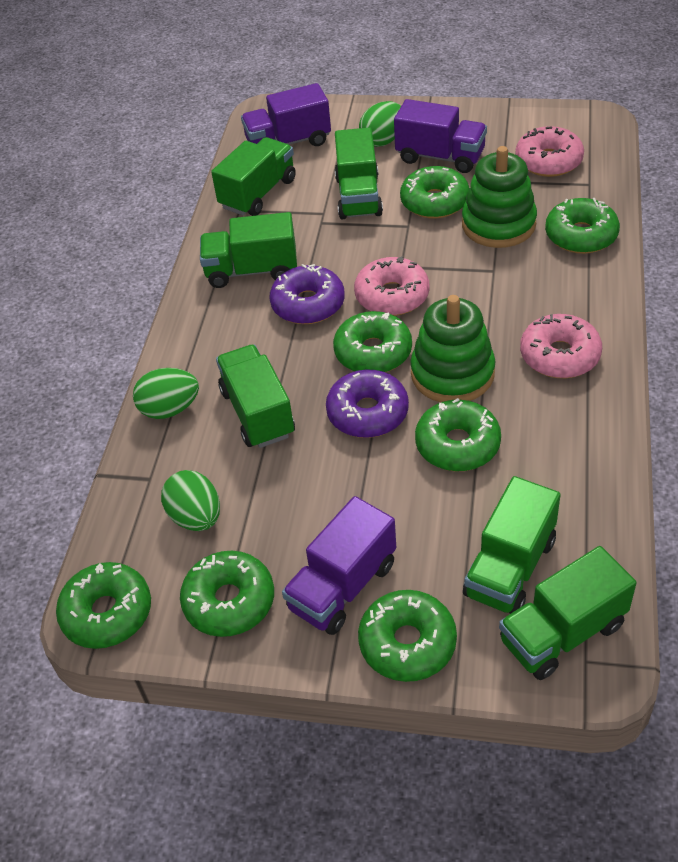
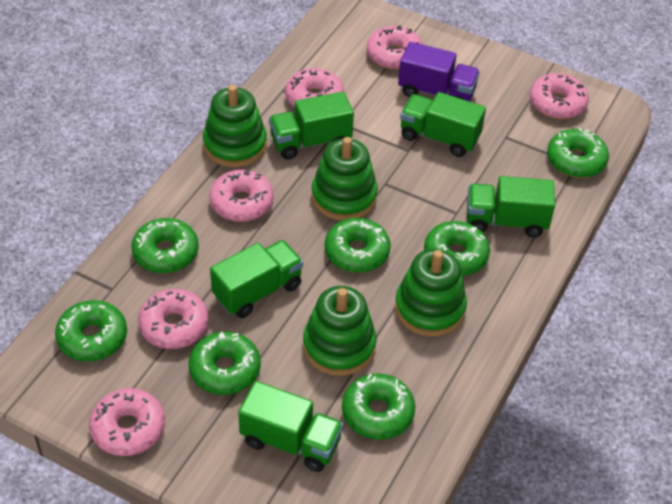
green egg: [133,368,199,419] [161,470,220,531] [359,101,401,147] = 3 -> none = 0
green stacking toy: [410,295,495,402] [462,146,537,248] = 2 -> [203,85,267,167] [303,286,376,376] [311,137,378,220] [395,249,467,337] = 4
green truck: [200,212,297,288] [211,137,296,216] [216,345,295,448] [335,127,383,219] [463,476,561,614] [499,546,636,680] = 6 -> [210,240,303,318] [238,381,343,472] [269,92,354,160] [400,92,486,157] [467,176,555,237] = 5
pink donut: [354,257,429,316] [515,126,584,177] [520,314,602,378] = 3 -> [89,388,165,456] [138,289,209,349] [209,169,274,222] [285,68,344,108] [367,25,423,70] [530,73,589,119] = 6
purple donut: [270,264,345,324] [326,370,409,438] = 2 -> none = 0
purple truck: [241,83,331,146] [282,496,396,635] [394,99,487,173] = 3 -> [398,42,480,102] = 1

